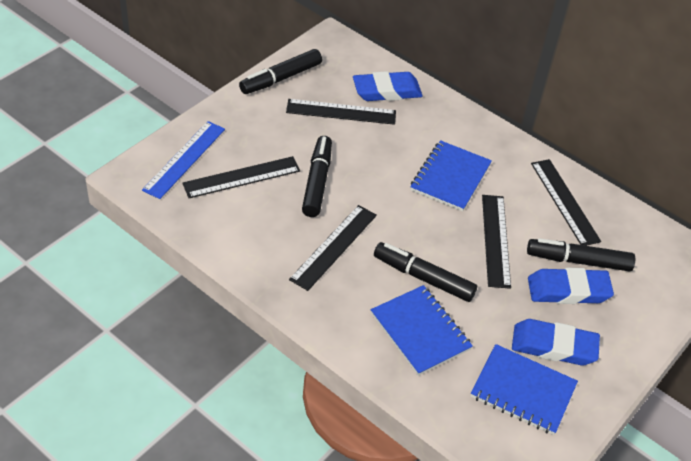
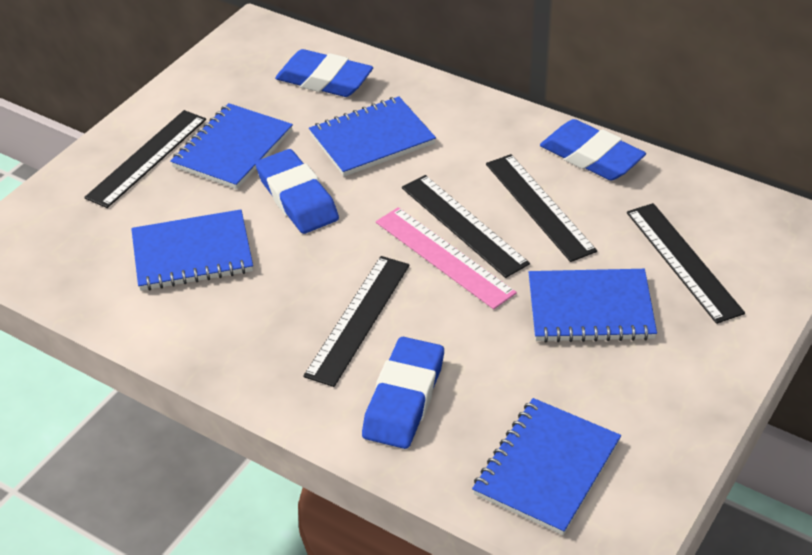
black marker: [239,49,322,94] [302,136,332,217] [374,242,477,302] [527,238,635,271] = 4 -> none = 0
blue eraser: [353,71,423,101] [512,319,600,365] [528,268,614,304] = 3 -> [255,149,339,234] [275,49,373,97] [362,337,444,449] [540,119,646,180] = 4
blue notebook: [371,285,473,376] [410,140,492,212] [471,344,578,435] = 3 -> [131,209,253,291] [170,103,293,189] [309,96,436,176] [472,398,621,535] [529,269,657,343] = 5
blue ruler: [142,121,225,199] = 1 -> none = 0
pink ruler: none = 0 -> [376,207,517,309] = 1

